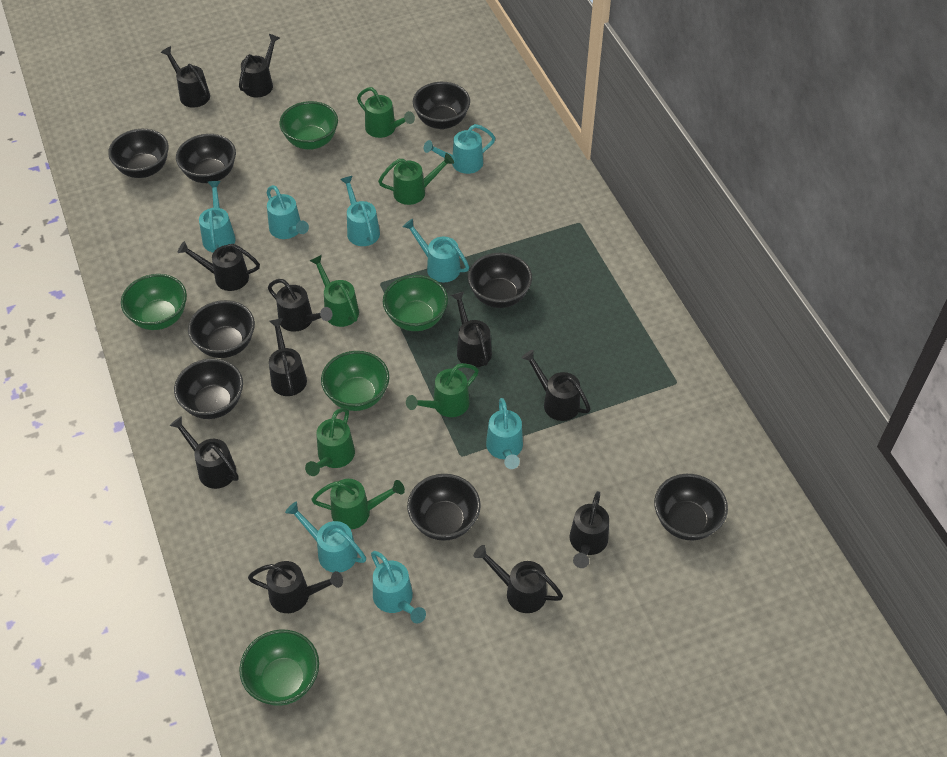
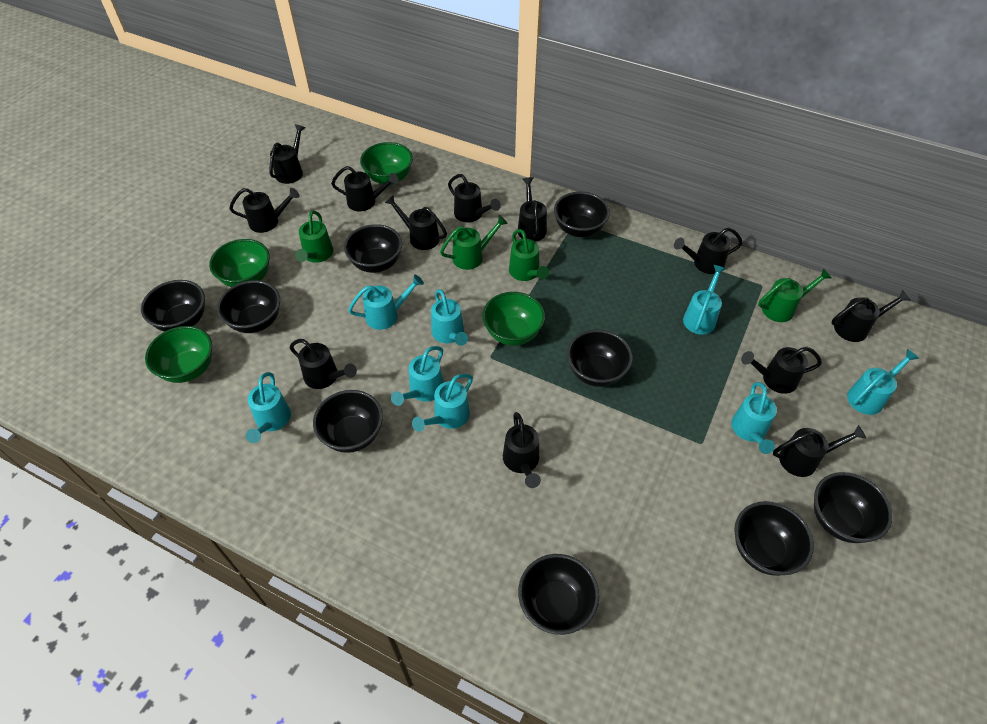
black bowl: [108,129,169,178] [174,358,243,419] [176,134,236,183] [188,300,255,358] [407,474,481,541] [413,82,470,129] [468,253,532,308] [654,474,728,540] = 8 -> [141,280,205,332] [217,280,280,333] [313,390,383,453] [344,224,402,273] [518,554,599,635] [554,192,610,237] [567,329,633,387] [734,501,814,576] [814,472,893,543] = 9
black watering can: [161,46,210,108] [170,416,239,489] [178,241,260,291] [239,34,280,98] [248,561,343,613] [268,279,332,332] [269,318,307,396] [451,291,492,368] [474,545,563,613] [521,350,591,421] [570,491,609,568] = 11 -> [229,188,300,233] [270,124,305,184] [290,339,357,389] [331,166,399,211] [385,195,447,250] [448,174,501,222] [503,412,541,488] [518,177,547,242] [674,227,743,274] [741,347,822,394] [773,425,866,477] [832,290,911,342] = 12
green bowl: [121,274,187,330] [239,630,319,706] [279,101,338,150] [321,351,389,411] [383,275,448,331] = 5 -> [145,326,212,383] [209,239,270,287] [360,142,413,185] [482,292,545,346] = 4
green watering can: [305,408,355,476] [310,255,359,327] [311,479,405,529] [357,87,415,138] [378,153,454,205] [406,363,479,417] = 6 -> [295,210,333,263] [440,215,508,270] [509,229,549,281] [758,268,832,322] = 4

